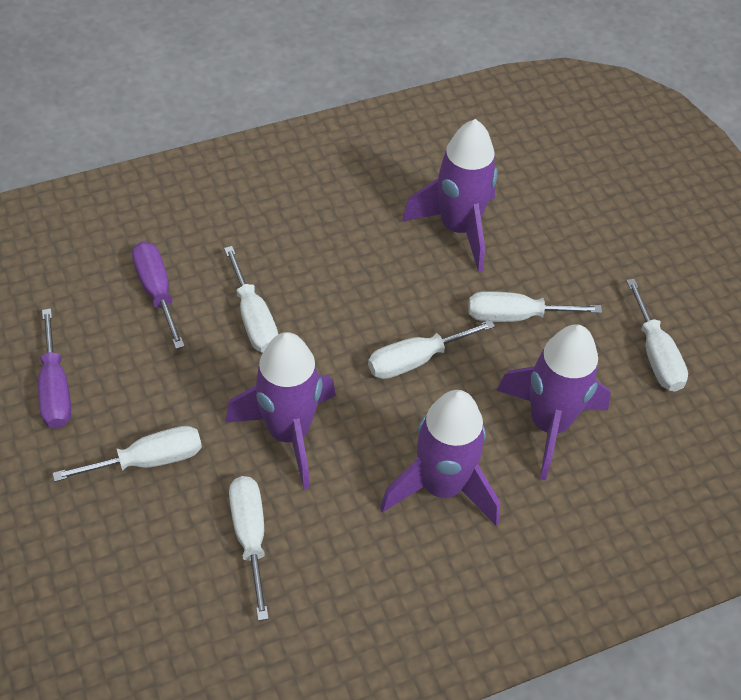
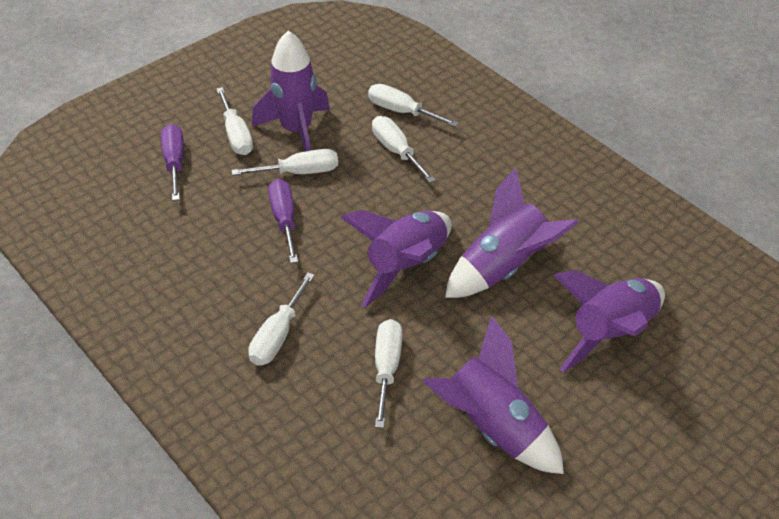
purple rocket: [225,332,336,489] [380,390,500,526] [402,119,498,272] [497,324,611,481] = 4 -> [252,31,330,151] [340,210,452,307] [422,315,564,474] [445,167,579,298] [553,270,665,372] = 5

